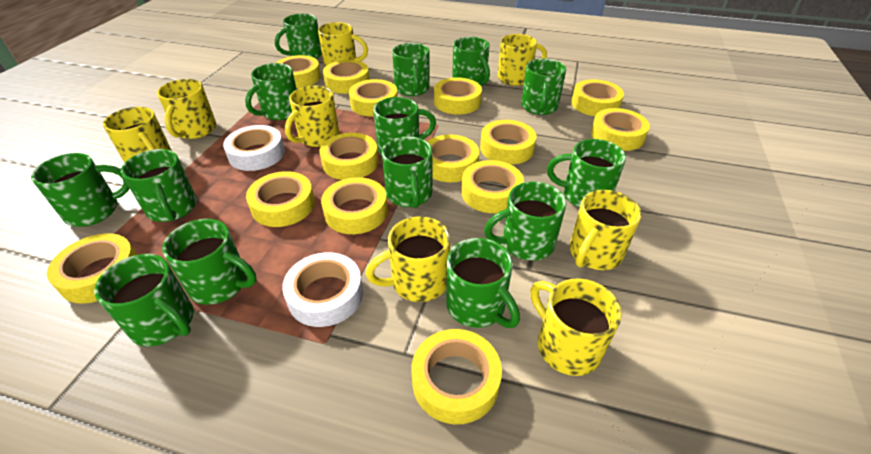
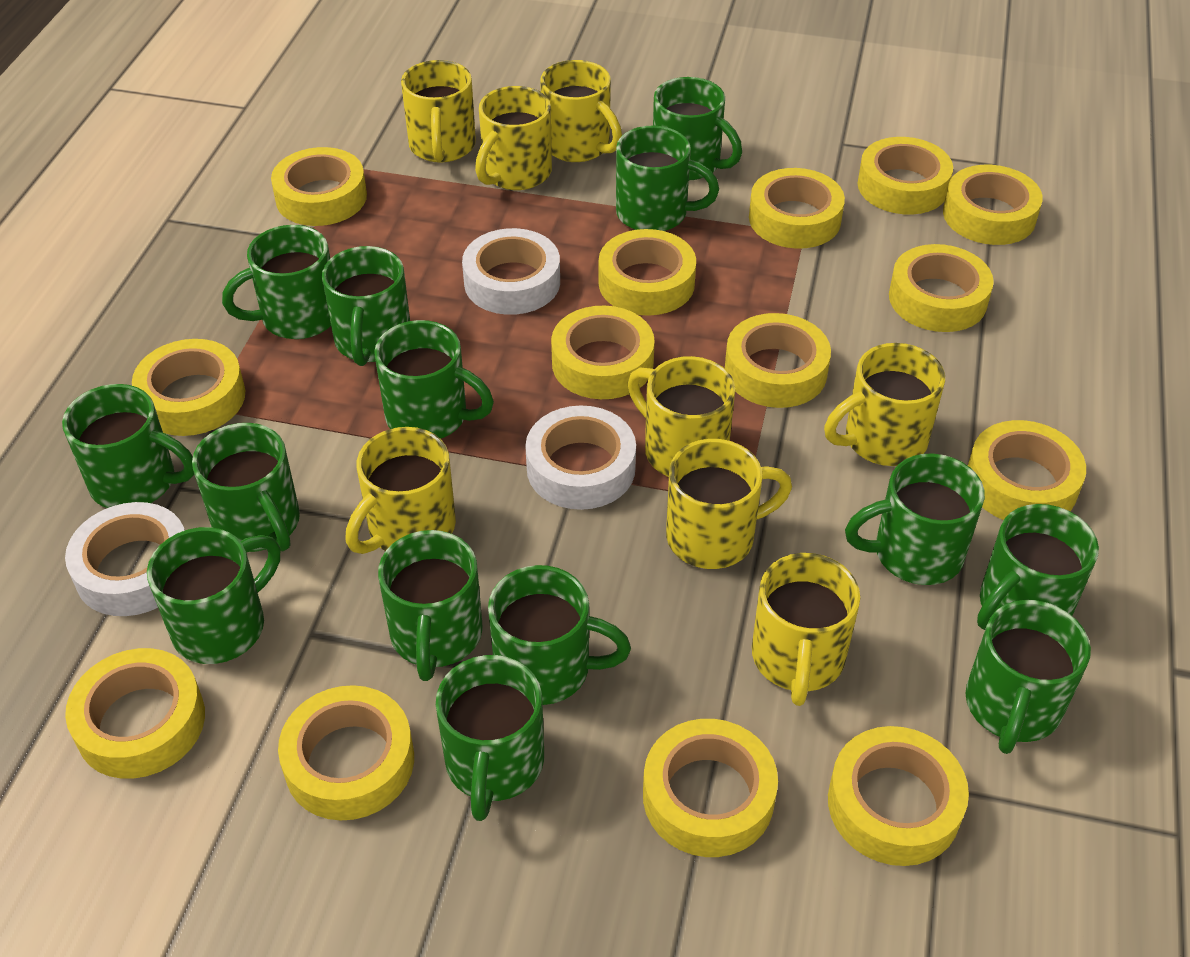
white tape: [223,125,285,171] [282,252,363,327] = 2 -> [65,502,185,616] [462,228,560,315] [525,406,636,510] = 3

